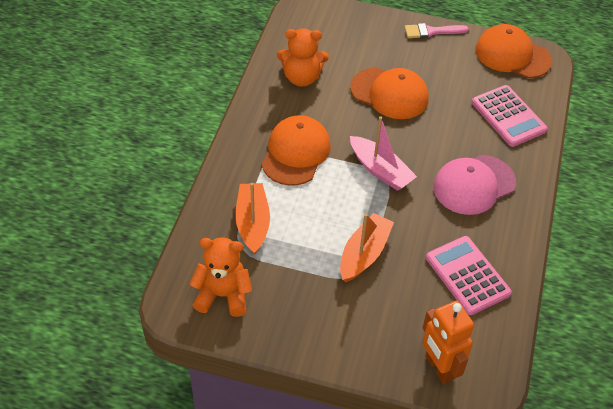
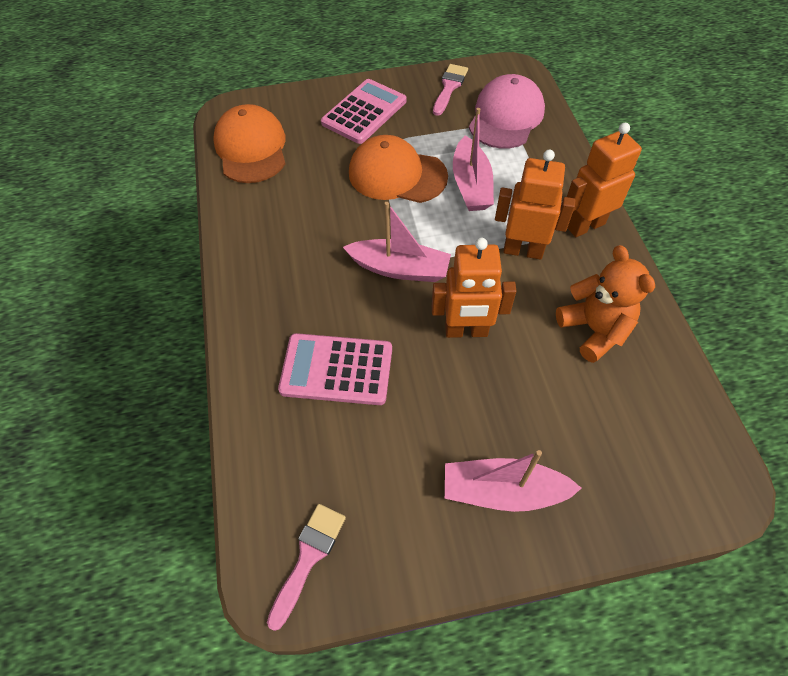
orange boat: [235,183,270,255] [340,213,394,282] = 2 -> none = 0
orange cap: [261,115,331,186] [350,68,429,119] [476,24,552,78] = 3 -> [213,104,285,183] [349,135,448,203] = 2
orange robot: [422,301,474,384] = 1 -> [432,238,516,338] [495,150,576,259] [567,123,642,237] = 3
orange teddy bear: [189,237,252,317] [277,28,329,87] = 2 -> [556,245,655,363] = 1
pink boat: [350,117,417,191] = 1 -> [343,202,451,282] [445,450,582,512] [453,108,494,211] = 3
pink brush: [405,23,469,38] = 1 -> [267,504,346,631] [433,64,468,116] = 2

